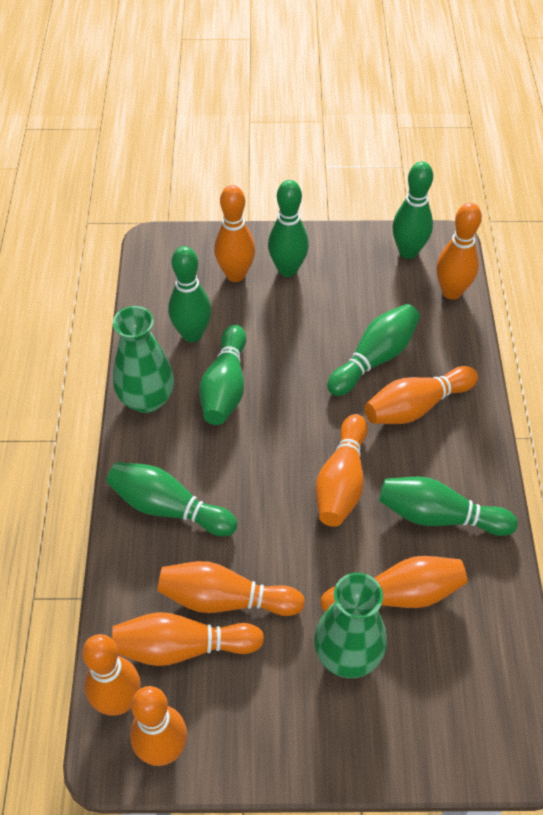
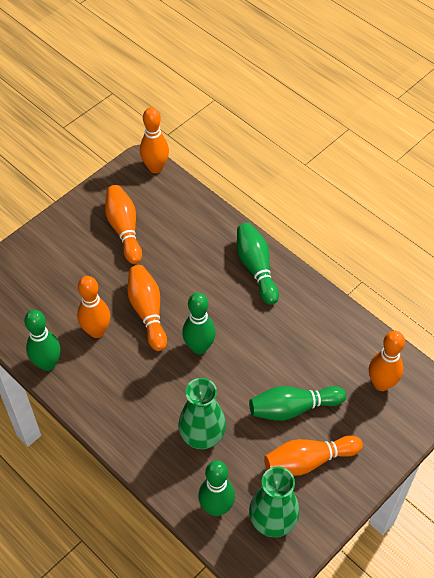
green bowling pin: [106,462,237,536] [168,246,211,342] [199,325,246,425] [268,180,309,277] [327,304,420,396] [379,477,518,536] [393,162,433,259] = 7 -> [24,310,60,371] [182,293,216,354] [198,461,235,516] [237,223,279,305] [249,386,346,421] = 5
orange bowling pin: [82,634,141,715] [112,612,264,666] [130,686,187,766] [157,561,305,616] [214,185,255,282] [315,414,368,527] [321,556,467,612] [365,366,478,424] [437,203,482,300] = 9 -> [77,276,110,338] [105,185,142,264] [127,265,167,351] [140,107,169,173] [264,435,363,476] [369,331,405,391] = 6

